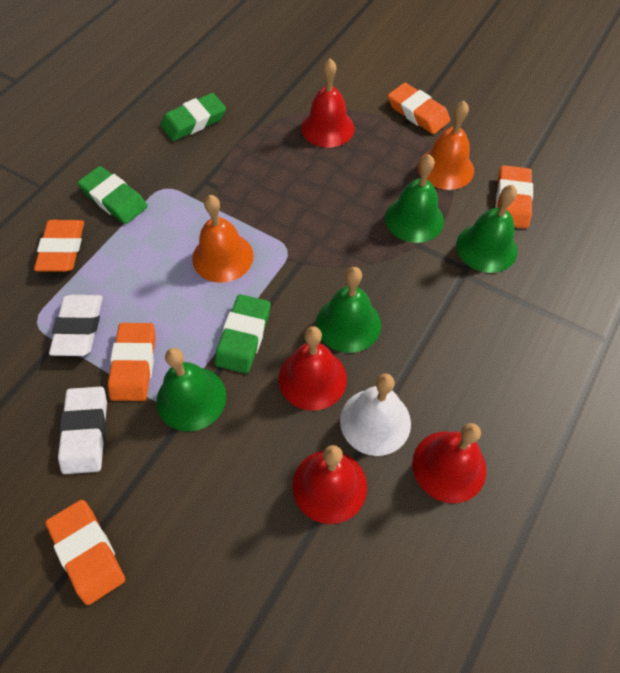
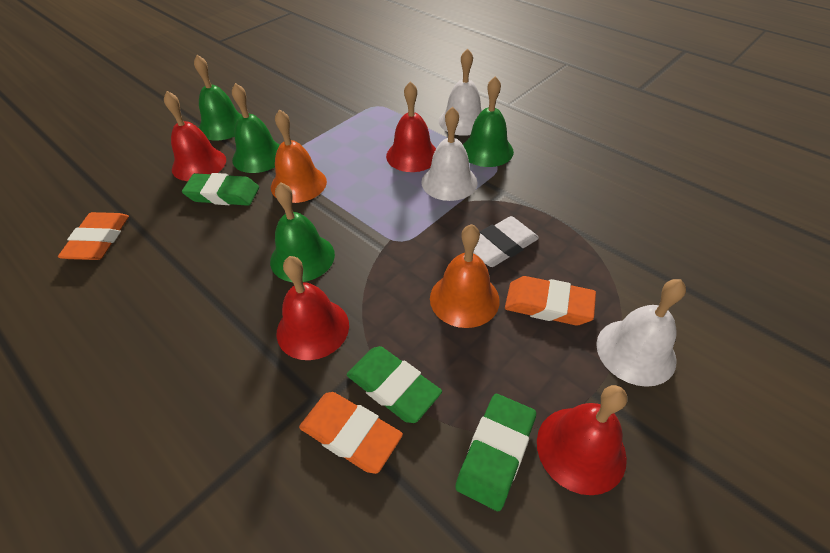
orange eraser: [34,220,84,272] [45,500,125,605] [108,323,156,401] [388,83,450,134] [496,165,533,229] = 5 -> [58,212,129,260] [299,392,403,474] [505,276,596,325] = 3
white bell: [340,374,411,456] = 1 -> [421,106,478,201] [439,48,482,136] [596,279,686,387] = 3
white eraser: [49,295,103,356] [58,387,107,474] = 2 -> [473,216,539,267] = 1

